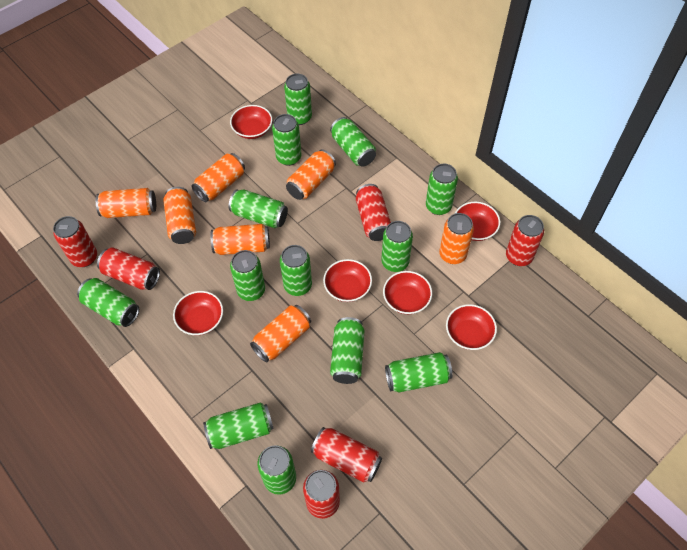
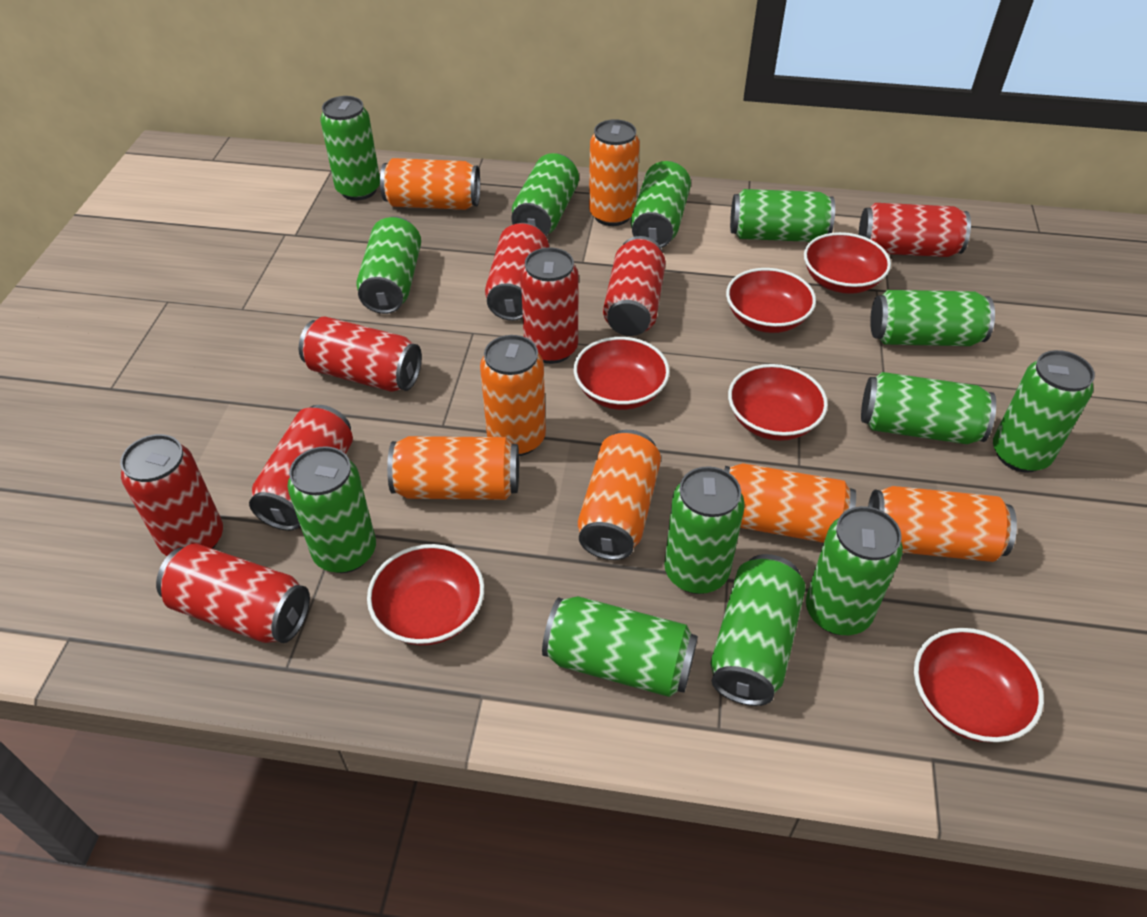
red can: [53,216,97,267] [97,247,160,290] [303,470,340,519] [311,427,382,483] [356,184,391,241] [506,215,544,266] = 6 -> [120,434,223,556] [156,544,310,643] [249,405,353,531] [299,317,422,392] [485,223,549,321] [521,248,579,364] [603,236,666,336] [859,203,971,257] = 8

